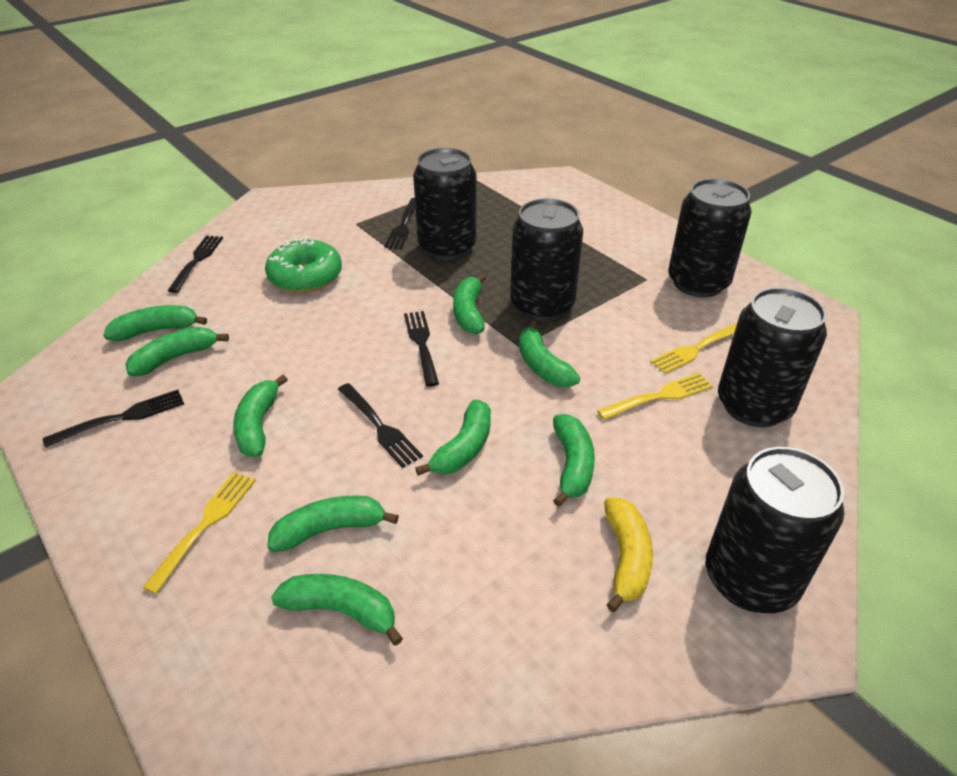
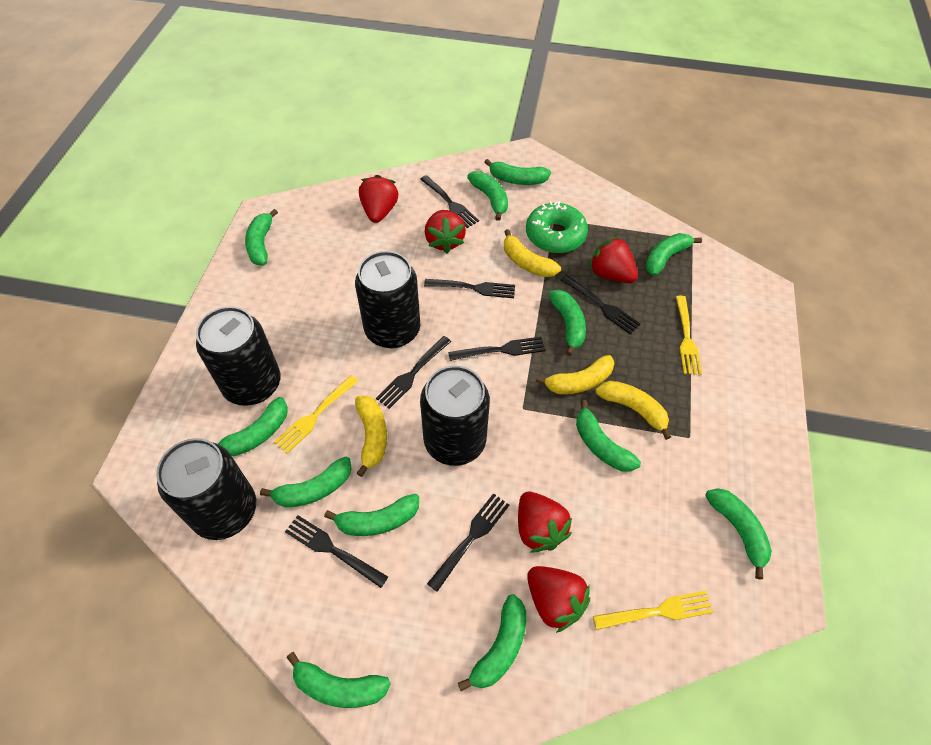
black can: [413,148,477,260] [510,198,583,321] [668,179,752,298] [706,447,844,613] [718,287,827,427] = 5 -> [156,438,256,540] [196,306,280,406] [355,251,420,348] [420,366,490,466] = 4
black fork: [43,390,184,448] [167,235,223,293] [338,383,423,468] [384,198,415,249] [404,311,439,387] = 5 -> [285,515,388,588] [376,336,451,409] [420,175,479,228] [424,279,515,298] [427,493,509,592] [448,337,545,361] [561,275,641,334] = 7
green banana: [103,305,207,341] [126,327,229,376] [233,375,288,457] [268,496,399,552] [271,574,403,646] [415,399,491,476] [453,273,486,334] [519,321,580,387] [553,414,595,507] = 9 -> [218,397,288,456] [245,209,278,265] [260,457,352,507] [287,652,391,708] [324,494,419,536] [458,594,526,691] [467,171,508,221] [484,159,551,185] [549,290,586,356] [576,400,641,472] [645,233,702,276] [705,488,772,579] = 12
red strawberry: none = 0 -> [359,175,398,223] [425,210,466,253] [518,492,572,553] [527,566,590,633] [589,236,638,283] = 5
yellow banana: [604,497,653,612] = 1 -> [355,396,387,477] [504,229,561,277] [536,355,614,394] [595,381,671,440] = 4

